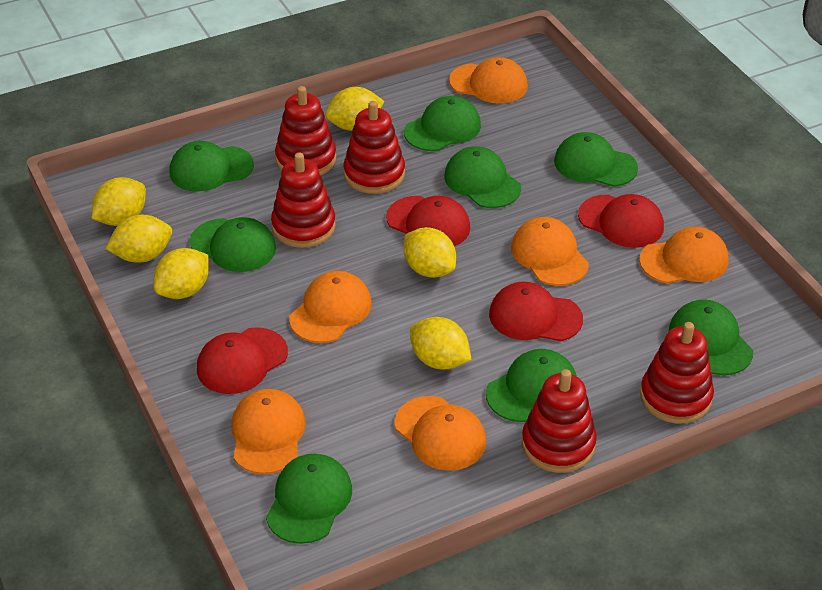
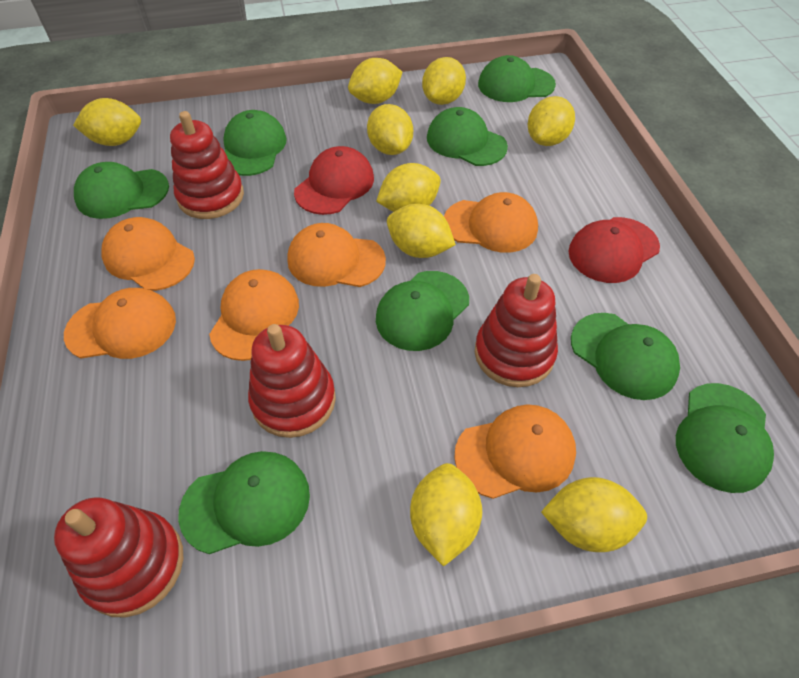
red cap: [197,327,288,394] [386,196,471,246] [489,282,583,341] [578,194,664,248] = 4 -> [294,146,374,215] [568,217,660,283] = 2
red stacking toy: [271,152,336,248] [275,86,336,175] [343,101,405,194] [522,369,597,473] [640,322,714,424] = 5 -> [54,497,184,617] [170,111,244,219] [248,324,336,438] [475,274,558,387] = 4
yellow lemon: [91,177,146,226] [105,215,172,263] [153,248,209,299] [325,87,384,131] [404,227,456,278] [410,317,472,369] = 6 -> [73,98,141,146] [348,58,402,104] [367,104,413,155] [376,163,441,212] [387,204,456,258] [410,463,482,567] [422,57,466,105] [528,96,575,146] [541,477,647,552] = 9

